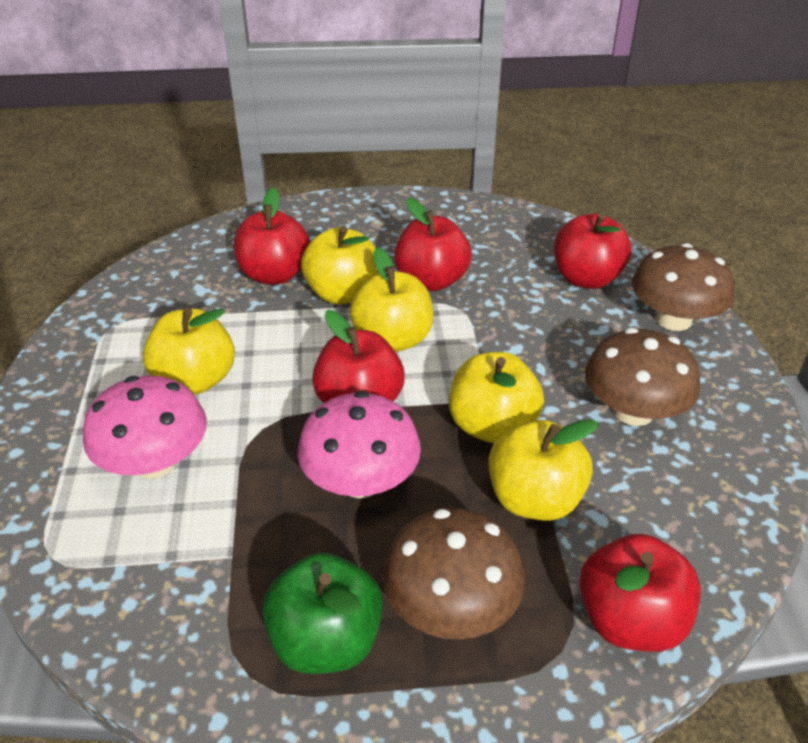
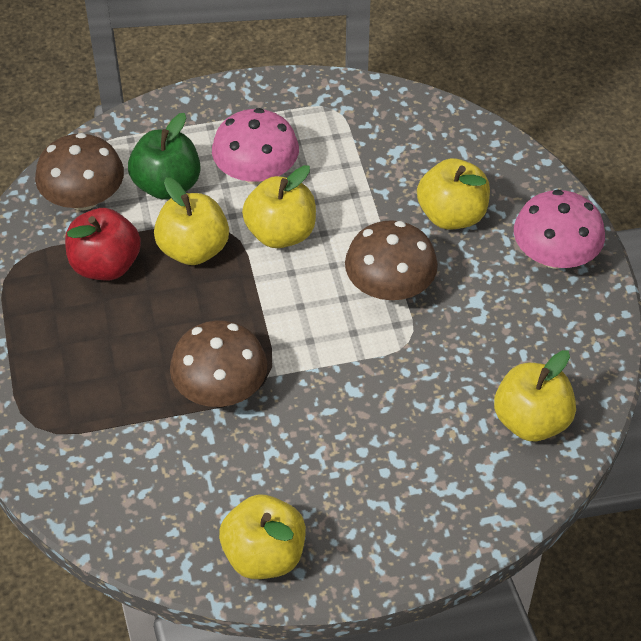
red apple: [234,188,310,284] [312,310,405,403] [394,197,472,291] [554,213,631,289] [579,534,701,652] = 5 -> [65,208,141,280] = 1

